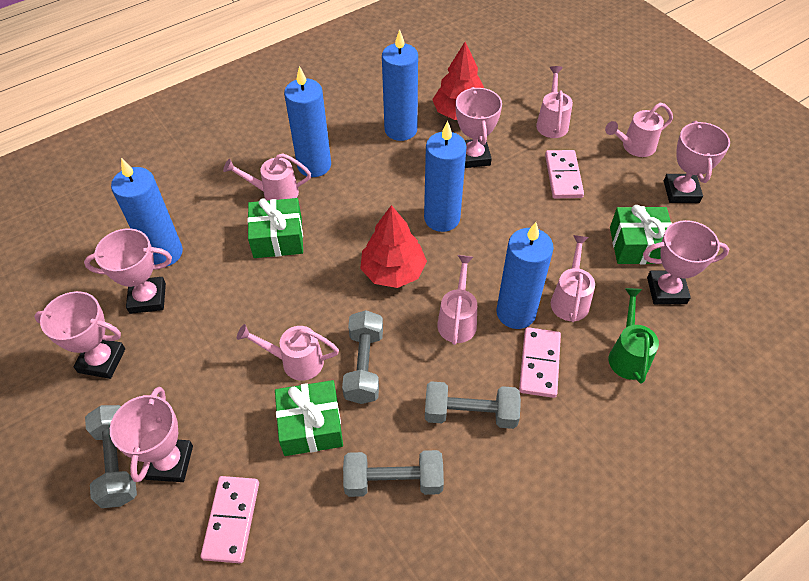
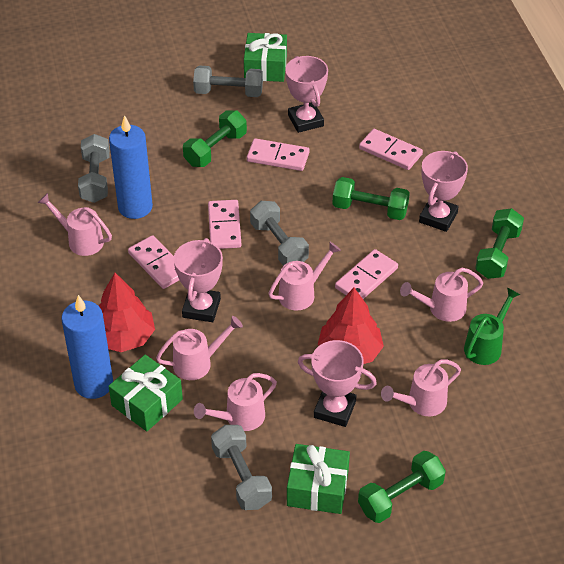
blue candle: [111,158,183,267] [284,66,331,177] [382,29,418,141] [424,121,467,232] [496,222,554,329] = 5 -> [62,295,113,399] [109,115,153,219] = 2
green dumbbell: none = 0 -> [183,110,247,167] [332,177,410,220] [358,451,446,523] [475,208,524,279] = 4
pink domino: [201,476,259,563] [519,327,561,398] [545,150,584,198] = 3 -> [128,235,179,289] [208,200,241,249] [247,138,310,171] [335,249,398,299] [359,129,423,170] = 5
pink trophy: [34,291,125,379] [84,229,172,314] [110,387,193,482] [456,87,502,168] [643,220,729,304] [664,121,730,203] = 6 -> [174,238,223,322] [285,56,328,133] [298,340,377,427] [419,151,468,232] = 4

